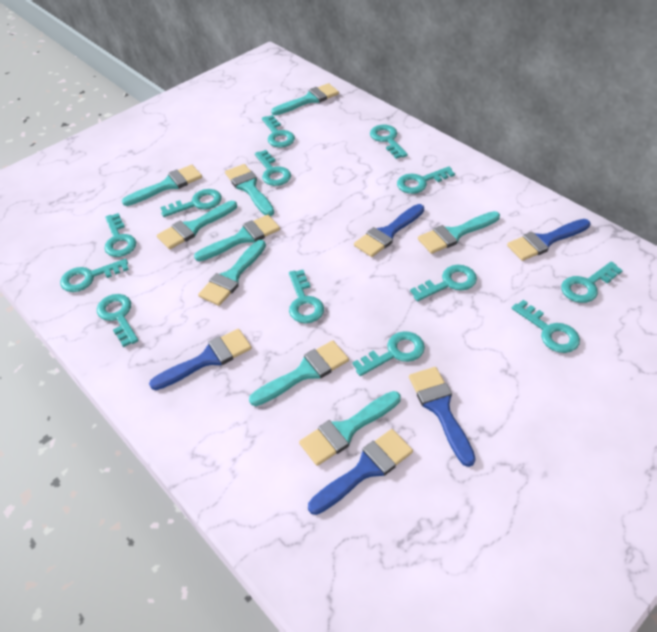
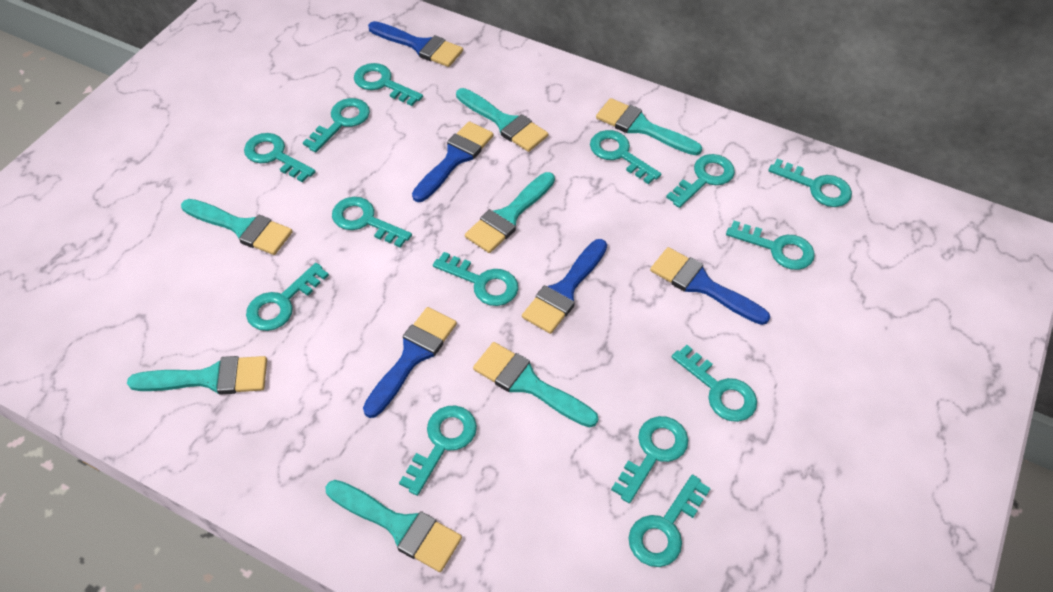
turquoise brush: [122,165,202,206] [157,201,237,249] [194,215,280,261] [198,240,266,306] [225,164,274,216] [249,340,349,406] [271,83,339,115] [299,391,401,466] [418,211,500,254] = 9 -> [127,356,267,395] [181,199,293,255] [326,480,462,572] [456,88,548,152] [465,172,555,253] [473,342,598,428] [596,98,702,155] = 7
turquoise key: [60,259,129,292] [97,294,138,347] [104,213,136,257] [160,189,222,217] [255,150,291,186] [262,115,295,147] [289,270,324,323] [352,331,425,376] [370,125,408,159] [397,166,455,194] [410,265,477,301] [512,300,580,353] [561,261,623,303] = 13 -> [244,133,316,182] [246,263,329,331] [303,98,370,152] [332,197,412,248] [354,63,423,106] [399,405,477,496] [433,252,518,306] [590,130,661,184] [611,416,688,503] [629,475,711,567] [666,154,735,208] [672,345,757,422] [726,221,815,270] [768,159,852,207] = 14

